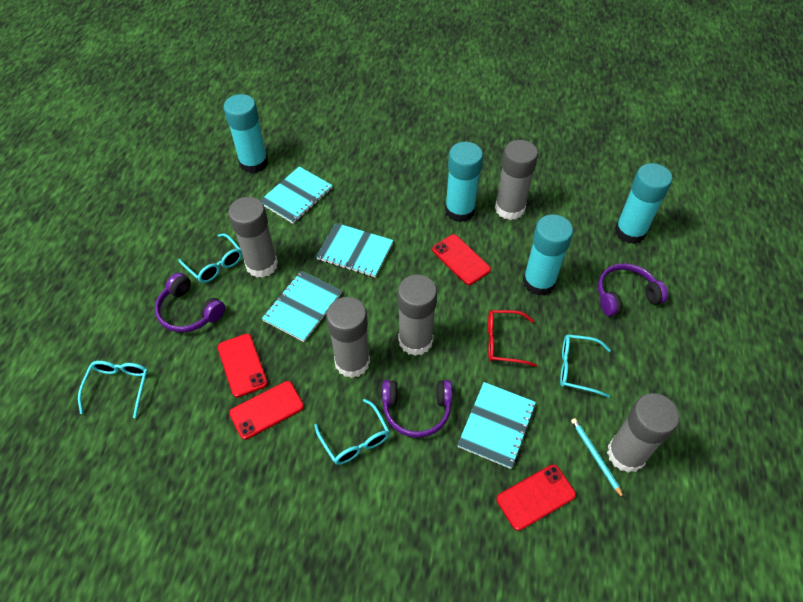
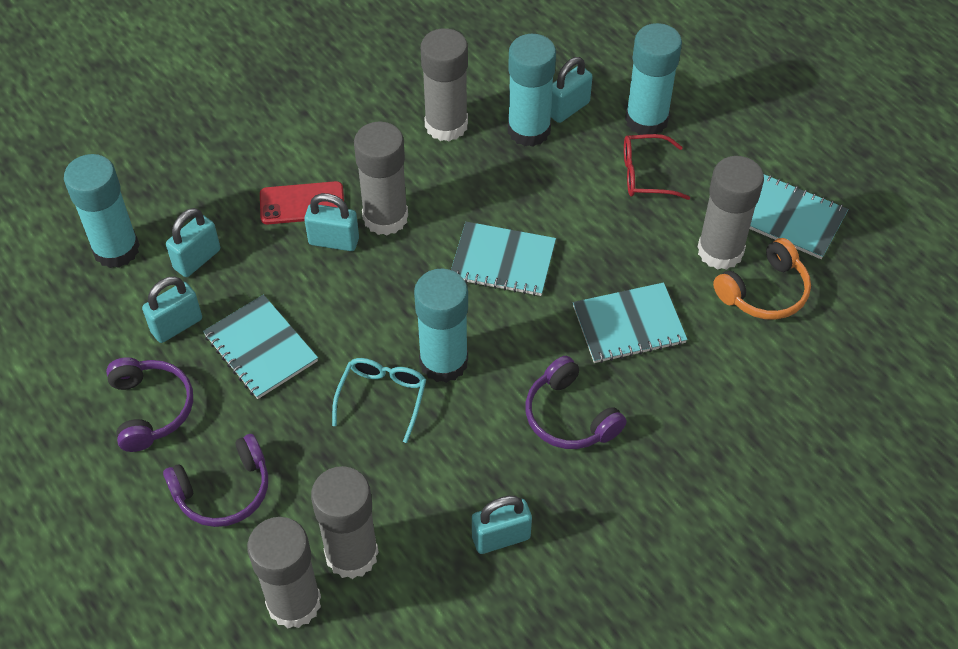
orange headphones: none = 0 -> [713,238,811,320] = 1
red phone: [217,334,268,397] [229,381,304,440] [432,234,491,285] [497,464,576,531] = 4 -> [260,181,344,224] = 1
turquoise glasses: [78,361,148,418] [178,234,242,283] [314,399,390,465] [560,334,611,398] = 4 -> [332,358,426,443] = 1
turquoise padlock: none = 0 -> [142,276,202,343] [166,208,220,277] [304,193,359,251] [472,496,532,554] [551,57,593,123] = 5
turquoise pencil: [571,418,624,499] = 1 -> none = 0

